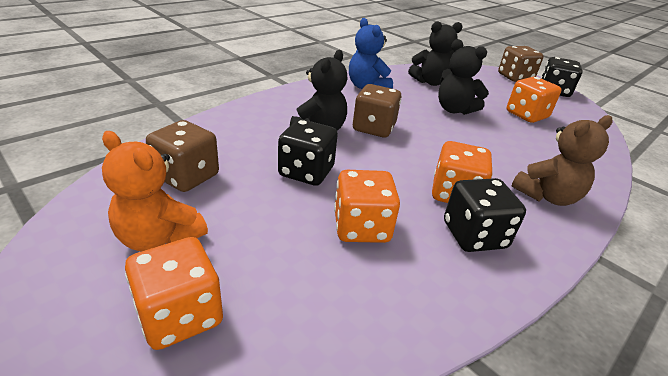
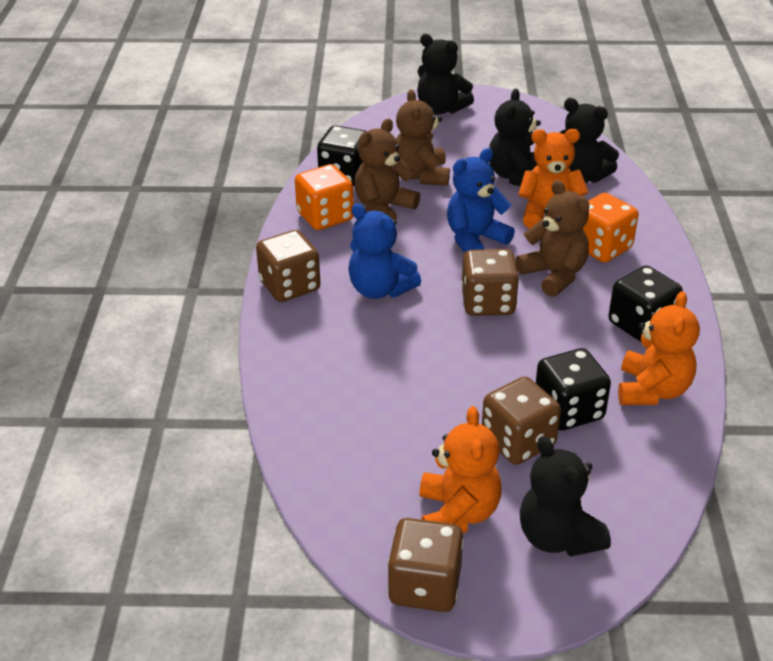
black teddy bear: [290,50,347,131] [408,21,463,86] [438,39,489,115] = 3 -> [417,34,474,115] [489,89,541,186] [520,436,611,557] [559,98,619,183] = 4
blue teddy bear: [349,18,393,89] = 1 -> [348,203,421,299] [447,148,515,253] = 2
brown dice: [146,120,219,192] [353,84,401,137] [498,46,544,82] = 3 -> [256,230,320,302] [388,518,464,612] [461,249,519,316] [482,377,561,465] = 4
brown teddy bear: [512,115,613,206] = 1 -> [355,119,420,220] [396,89,450,186] [515,180,589,297] = 3
orange dice: [125,237,223,350] [334,170,400,243] [432,141,493,203] [507,77,562,123] = 4 -> [295,164,354,230] [582,193,639,263] = 2
orange teddy bear: [102,131,208,252] = 1 -> [419,406,501,533] [518,129,588,229] [618,291,700,405] = 3

